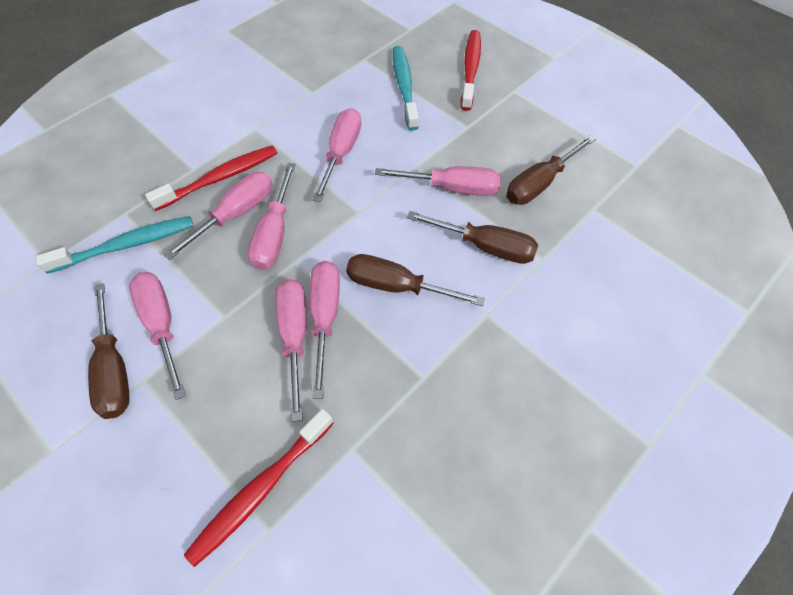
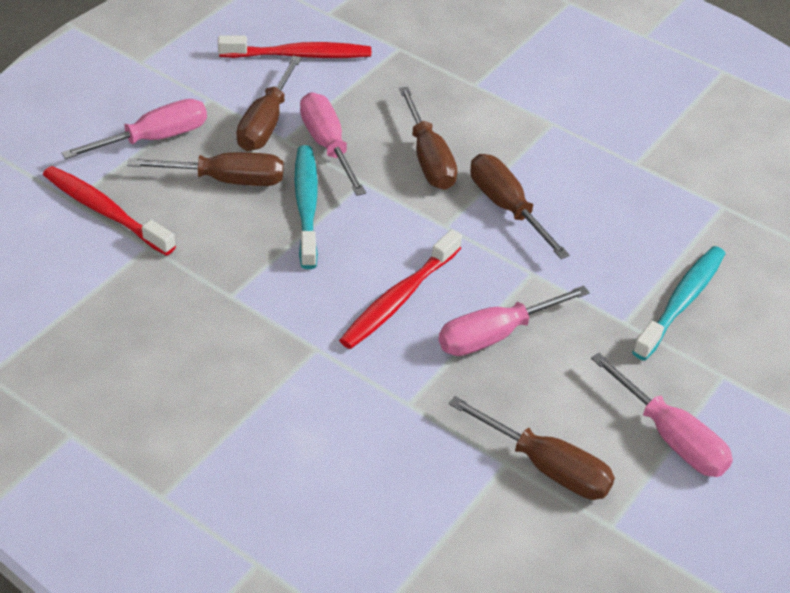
brown screwdriver: [88,283,130,419] [346,254,485,306] [407,211,538,264] [506,135,596,205] = 4 -> [127,152,283,186] [236,56,302,151] [399,87,457,190] [449,396,615,500] [470,154,570,259] = 5
pink screwdriver: [129,272,186,400] [164,172,273,260] [248,163,296,270] [275,279,307,422] [309,261,340,399] [312,108,361,202] [375,166,501,196] = 7 -> [61,99,207,159] [300,92,366,196] [438,285,590,356] [591,353,733,477] = 4

